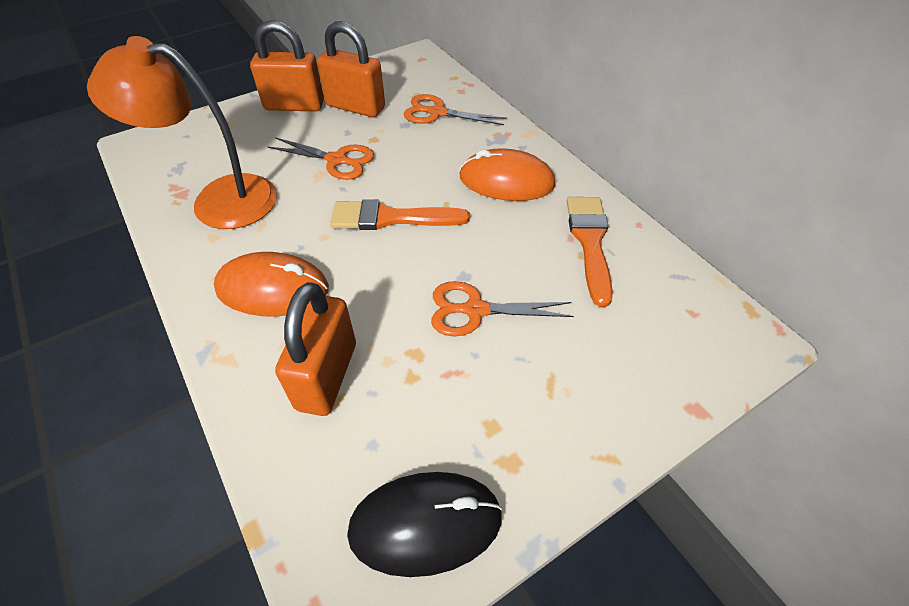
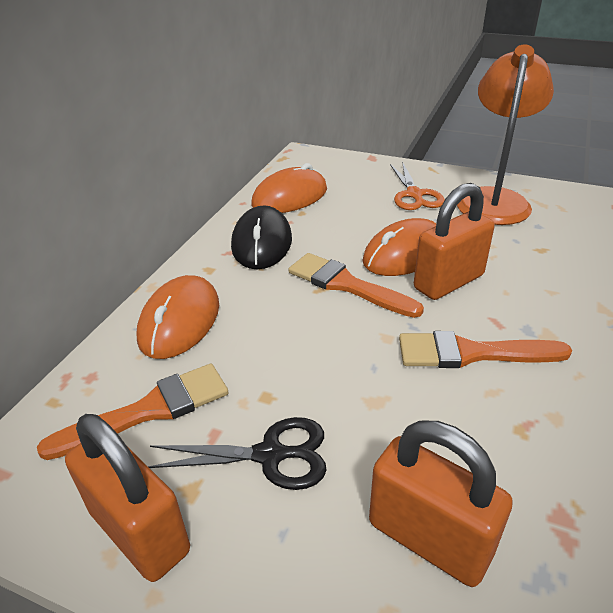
black scissors: none = 0 -> [148,417,327,490] = 1
orange brush: [330,199,469,230] [567,197,613,307] = 2 -> [37,364,229,460] [288,253,424,318] [399,331,572,368] = 3
orange mouse: [214,252,329,317] [459,148,555,201] = 2 -> [137,275,219,359] [251,163,327,213] [362,218,436,276] = 3
orange scissors: [268,137,374,180] [404,94,507,125] [431,281,574,336] = 3 -> [390,162,445,210] = 1

